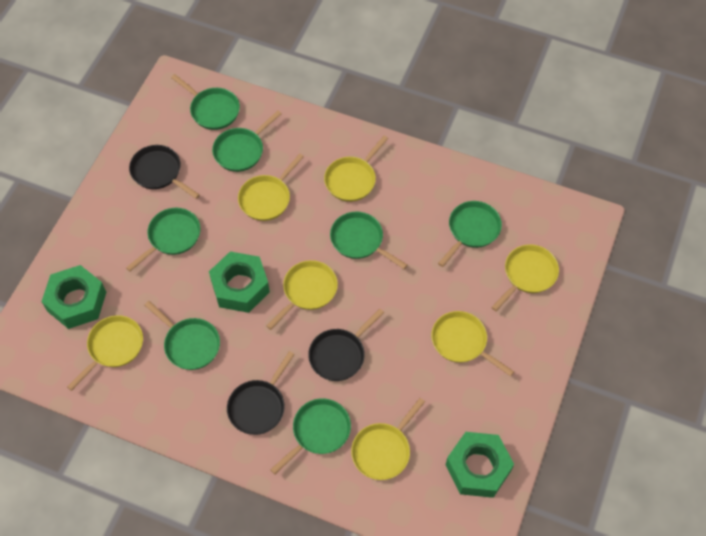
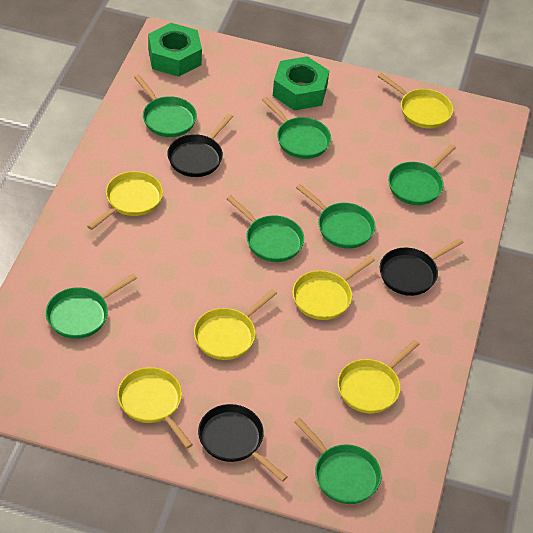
green nut: [41,265,106,329] [209,251,270,313] [446,432,514,498] = 3 -> [148,23,202,77] [273,56,329,111] = 2
yellow pan: [67,315,143,391] [238,154,304,221] [266,260,338,330] [324,136,388,202] [351,398,425,480] [431,311,514,376] [491,244,559,311] = 7 -> [87,171,163,230] [117,367,193,448] [194,289,277,360] [292,256,375,320] [338,340,420,413] [378,73,453,128] = 6

